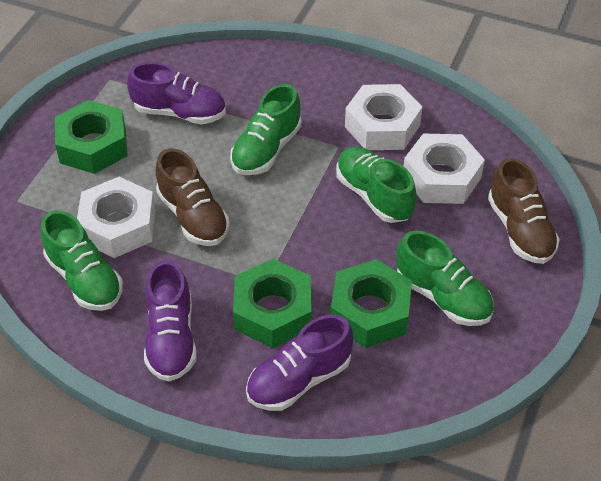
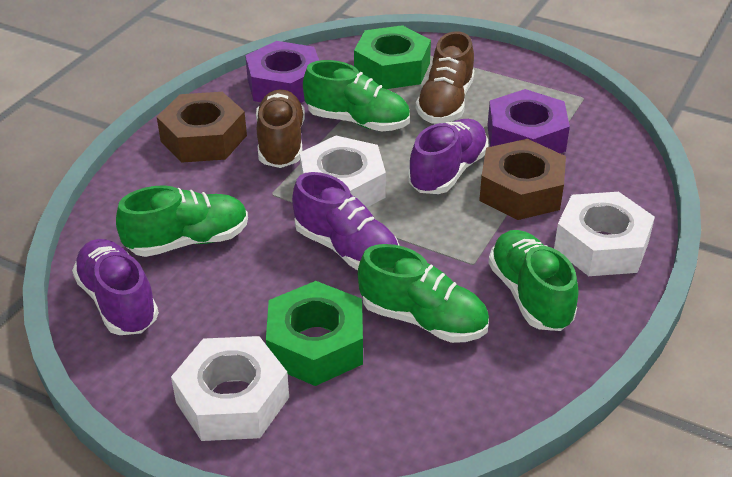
brown nut: none = 0 -> [157,92,247,163] [479,139,566,220] = 2
green nut: [55,100,128,174] [233,259,311,348] [331,259,412,348] = 3 -> [266,281,363,386] [354,25,431,89] = 2
purple nut: none = 0 -> [245,41,319,103] [488,89,570,153] = 2

